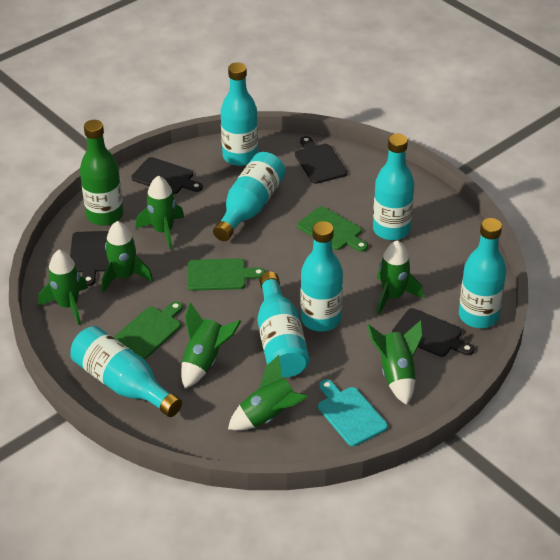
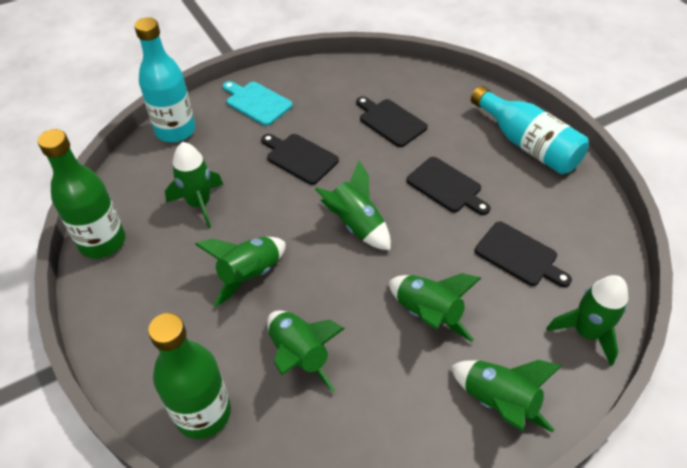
green bottle: [80,120,124,226] = 1 -> [38,129,125,258] [148,313,231,439] = 2
green cutting board: [114,301,183,359] [187,258,265,291] [297,206,368,252] = 3 -> none = 0
turquoise bottle: [70,326,182,417] [213,152,286,241] [221,62,258,166] [258,271,309,377] [301,221,343,331] [373,133,414,240] [459,218,506,328] = 7 -> [134,17,195,142] [471,86,589,174] = 2

